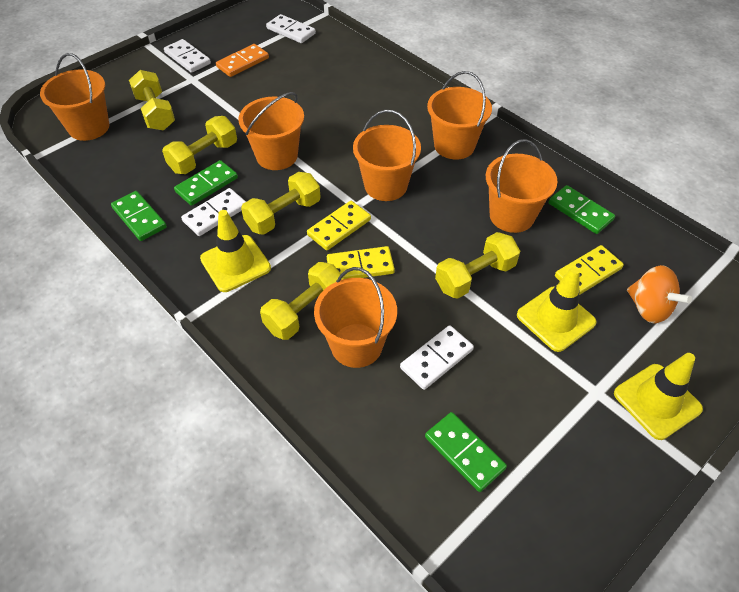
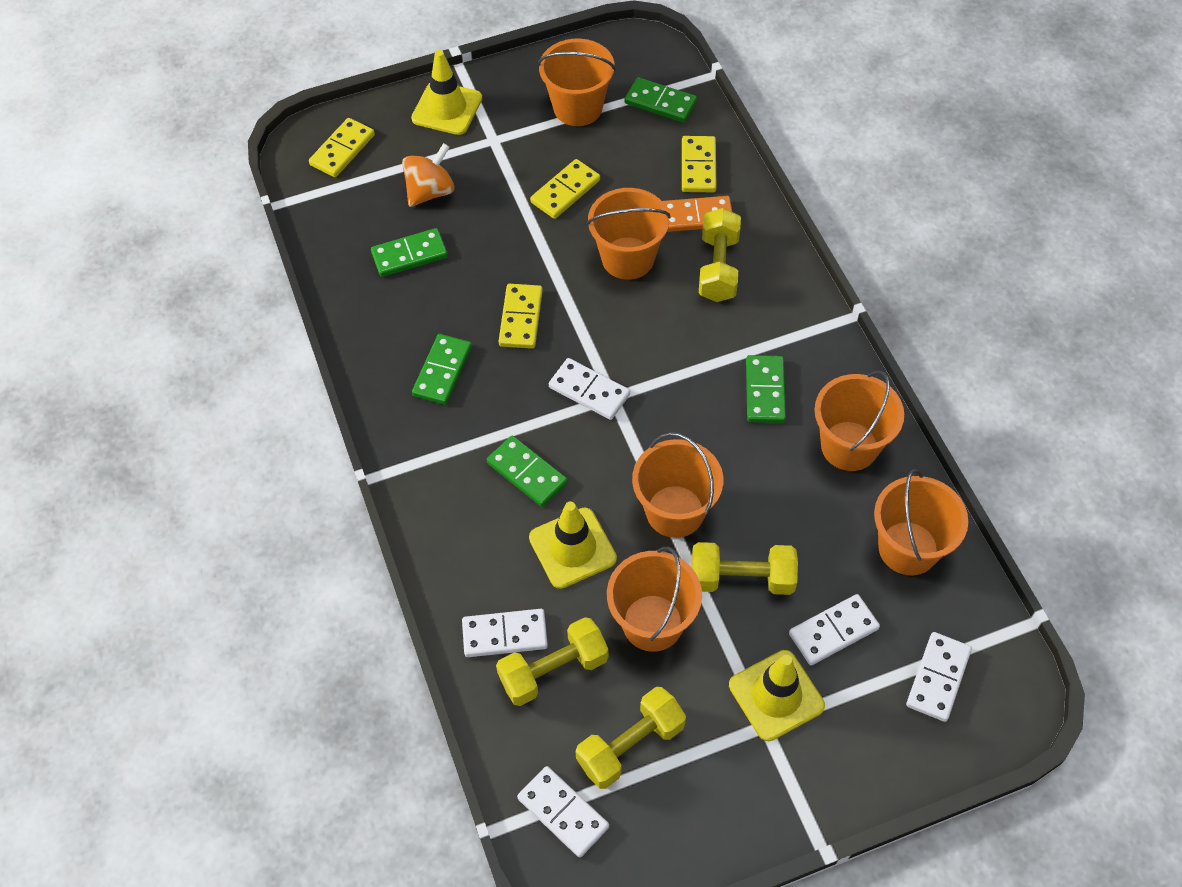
green domino: [111,191,167,241] [174,160,238,206] [425,412,507,492] [549,185,615,234] = 4 -> [371,228,448,277] [412,334,472,405] [487,435,568,507] [624,77,697,123] [746,355,786,423] = 5
white domino: [164,39,211,73] [181,188,246,236] [266,14,316,43] [400,325,474,390] = 4 -> [462,609,548,657] [517,766,609,858] [549,358,630,420] [789,594,880,665] [906,632,972,722] = 5
yellow domino: [307,201,371,250] [327,246,395,279] [555,245,624,295] = 3 -> [309,118,375,177] [499,284,543,349] [530,159,600,219] [682,136,717,192] = 4
yellow dumbbell: [129,70,175,130] [162,116,237,174] [241,172,321,235] [260,262,344,340] [435,232,520,299] = 5 -> [496,617,609,706] [575,687,686,789] [692,542,798,595] [699,208,741,302] = 4

